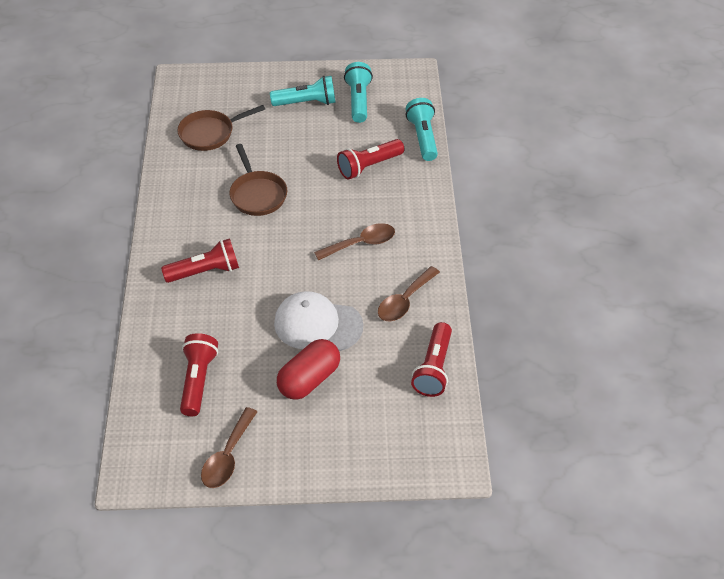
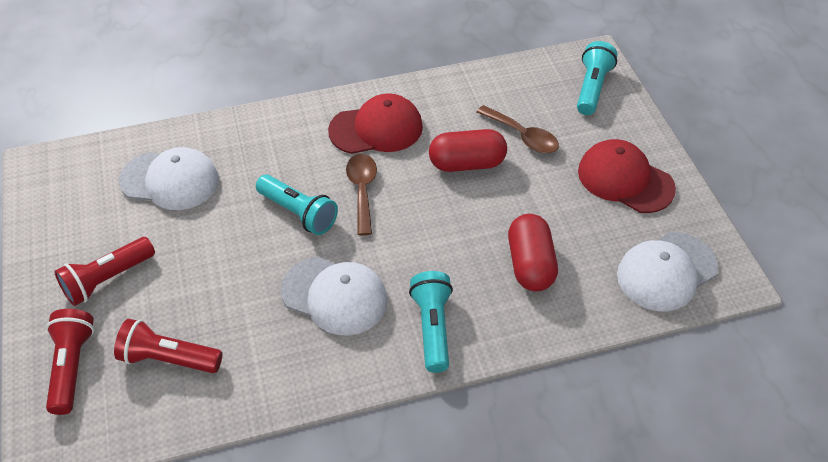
brown pan: [177,105,265,151] [229,144,287,216] = 2 -> none = 0
brown spoon: [201,407,257,488] [314,223,395,260] [378,266,440,321] = 3 -> [346,154,377,236] [477,105,559,153] = 2
red cap: none = 0 -> [328,93,423,154] [578,139,676,213] = 2
red capsule: [277,339,340,400] = 1 -> [429,129,507,172] [508,214,558,291] = 2
red flashlight: [161,238,239,283] [180,333,218,416] [337,139,404,180] [411,322,452,397] = 4 -> [46,309,94,415] [54,237,155,306] [114,319,222,373] = 3
white cap: [274,291,363,351] = 1 -> [119,147,219,210] [281,257,388,336] [617,232,718,311] = 3

